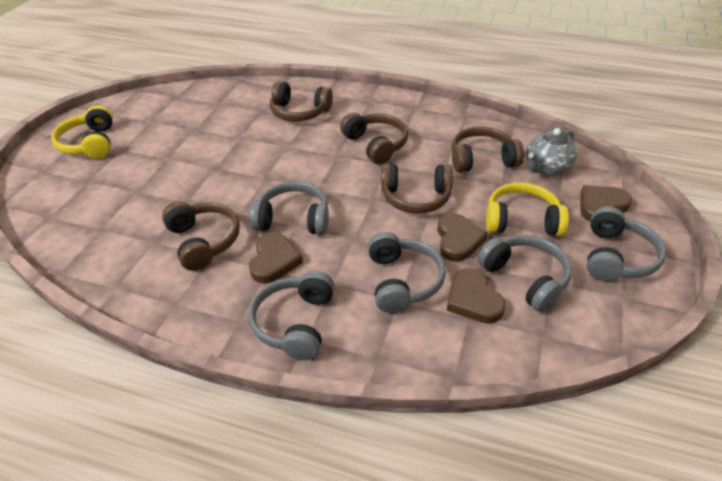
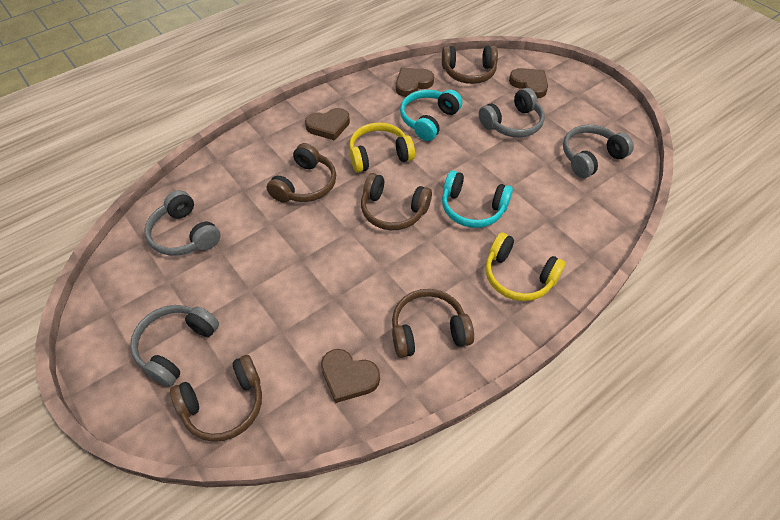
grey headphones: [249,181,329,235] [249,271,334,360] [368,232,446,313] [478,235,572,312] [587,206,666,281] = 5 -> [130,305,219,387] [144,190,221,256] [479,88,545,138] [563,125,634,178] = 4
grey teapot: [526,128,577,176] = 1 -> none = 0
turquoise headphones: none = 0 -> [400,89,462,141] [442,170,513,228] = 2

